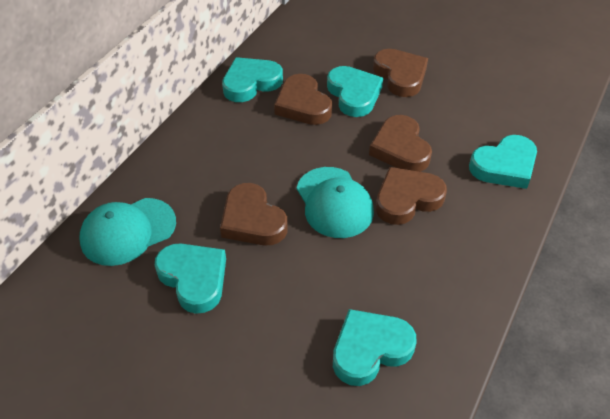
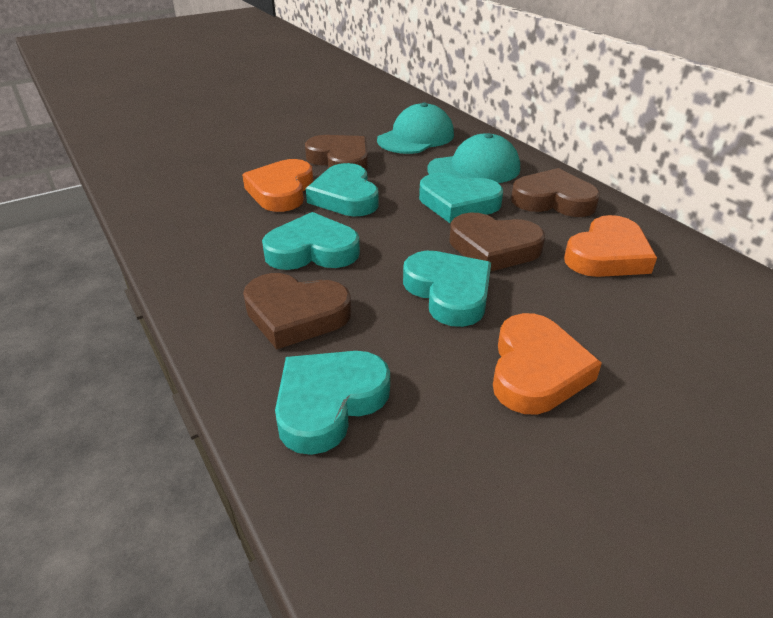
brown heart: [220,183,288,245] [274,74,332,125] [369,115,432,172] [373,49,428,97] [376,167,447,225] = 5 -> [243,273,351,349] [305,135,368,171] [449,212,545,272] [511,168,600,217] = 4
orange heart: none = 0 -> [242,159,313,212] [493,313,602,415] [564,215,657,277] = 3

